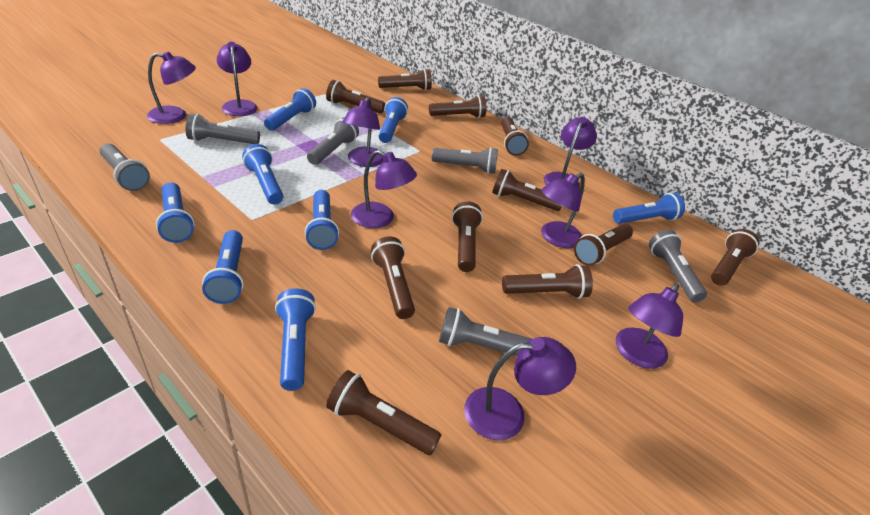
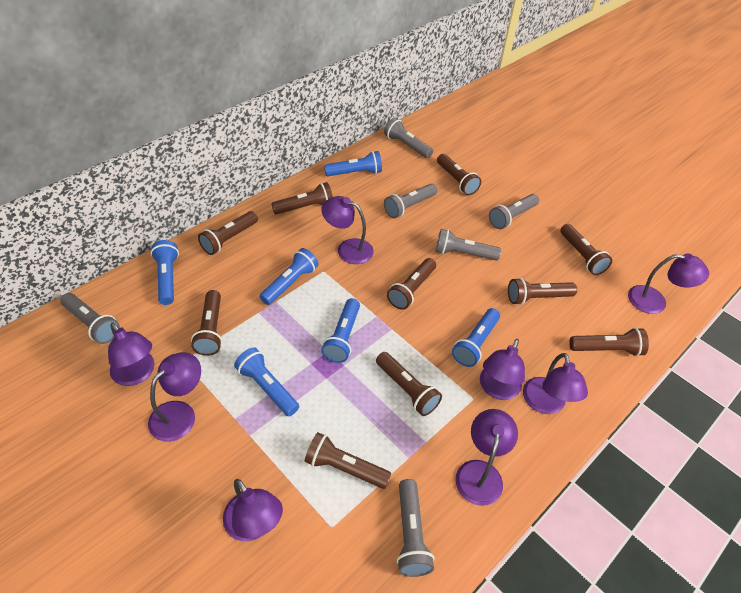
blue flashlight: [156,182,195,243] [202,230,244,304] [242,144,283,205] [264,88,316,131] [275,288,316,391] [305,190,339,250] [379,97,408,143] [613,193,685,224] = 8 -> [151,240,179,305] [234,347,299,416] [260,248,318,305] [321,298,360,363] [324,151,382,176] [452,308,500,367] = 6
brown flashlight: [326,80,385,113] [326,370,441,455] [371,236,415,319] [378,69,432,91] [429,95,486,118] [452,201,483,272] [492,169,562,211] [501,117,529,156] [502,264,593,299] [574,224,633,266] [711,229,759,286] = 11 -> [191,290,222,356] [198,211,258,255] [271,182,333,215] [305,432,391,489] [376,352,442,416] [387,258,436,310] [437,154,481,195] [508,278,577,305] [560,224,612,275] [569,328,649,357] = 10

